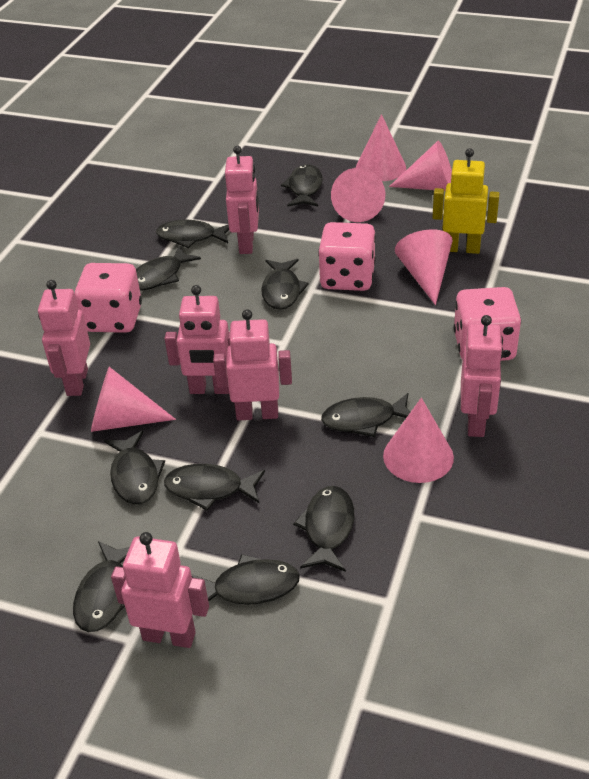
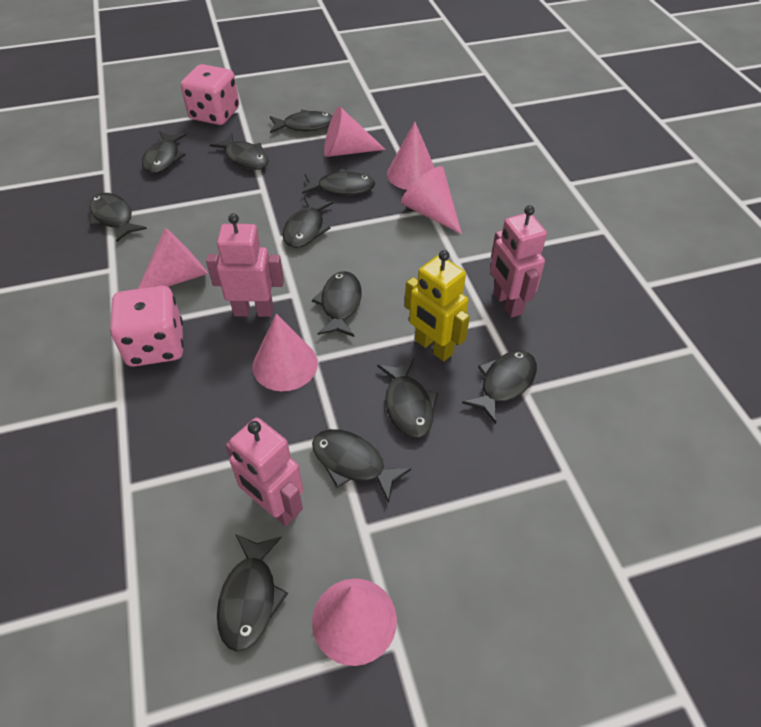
black fish: [73,541,130,632] [104,431,165,505] [136,246,201,291] [156,220,229,248] [164,464,265,510] [191,554,300,605] [261,259,309,310] [281,164,323,207] [293,486,354,572] [321,393,411,437] = 10 -> [89,193,147,242] [142,131,187,174] [210,133,269,170] [217,534,288,652] [270,110,333,133] [282,196,333,248] [302,169,375,195] [312,271,362,337] [312,429,411,503] [377,359,438,438] [462,351,537,424] = 11
pink dice: [75,263,142,333] [318,222,376,291] [453,287,521,361] = 3 -> [110,286,184,367] [181,64,239,125] = 2
pink robot: [38,280,90,396] [111,532,209,648] [164,285,230,394] [213,309,292,420] [225,146,259,254] [461,315,504,437] = 6 -> [206,213,284,317] [225,418,303,526] [490,205,547,318] = 3

